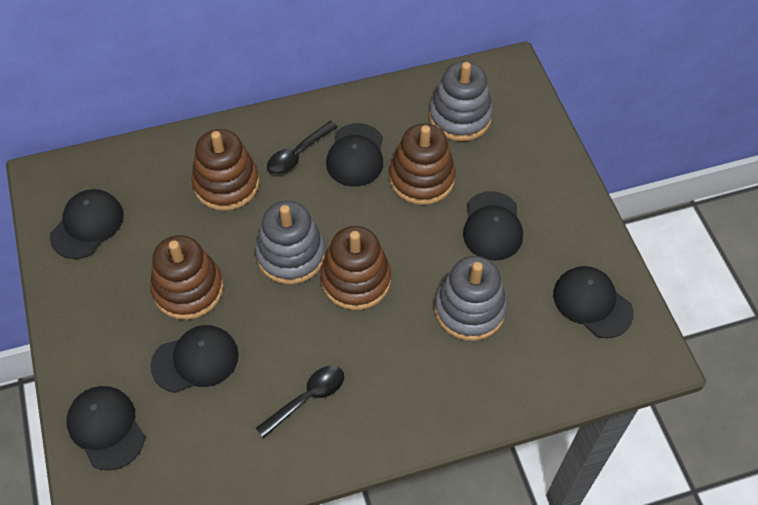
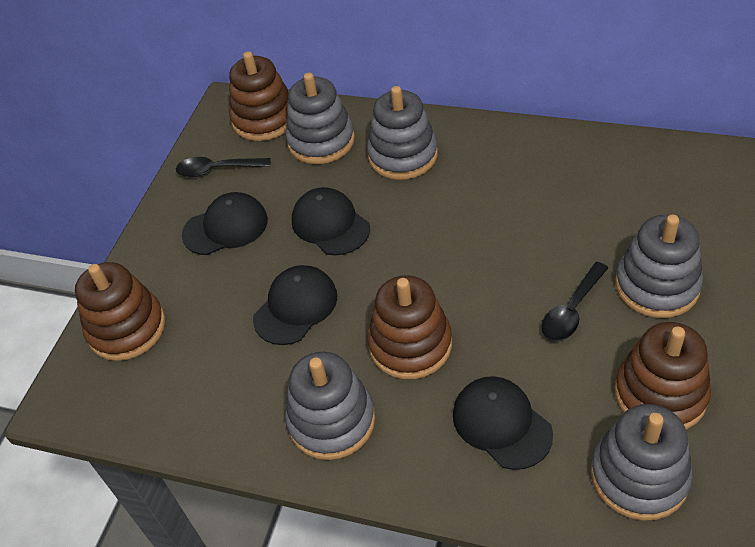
black cap: [50,189,124,259] [66,386,145,471] [150,325,239,393] [326,123,383,187] [463,191,523,261] [553,266,634,338] = 6 -> [182,192,268,255] [253,265,337,345] [292,187,370,255] [453,376,553,470] = 4
grey stacking toy: [255,201,325,284] [429,62,493,141] [435,256,507,341] = 3 -> [285,352,375,460] [286,73,355,164] [367,86,438,180] [591,404,693,521] [615,215,703,318] = 5

